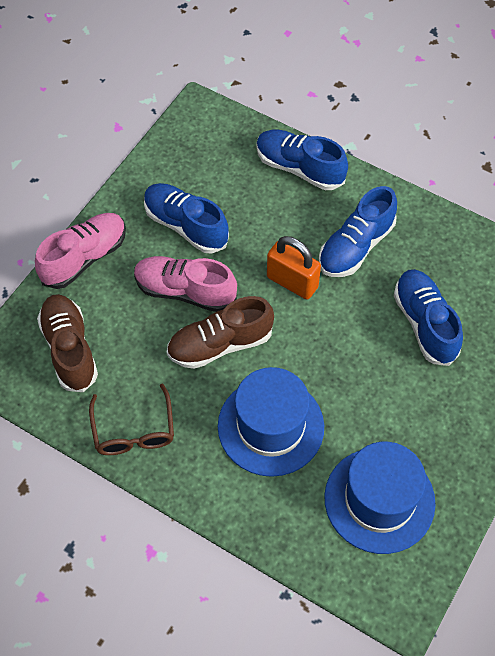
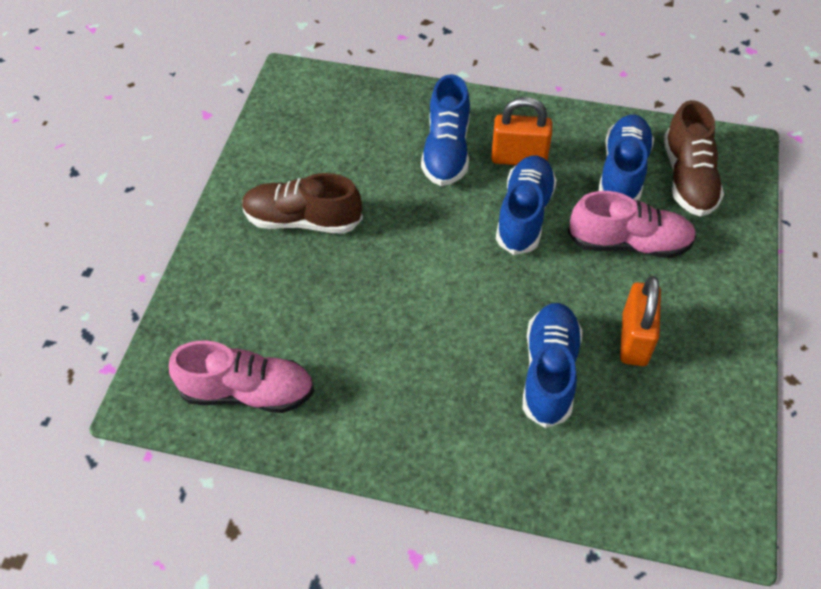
blue hat: [218,367,324,477] [324,442,436,554] = 2 -> none = 0
brown glasses: [89,383,174,455] = 1 -> none = 0
orange padlock: [267,236,321,299] = 1 -> [491,97,552,165] [620,276,661,366] = 2

